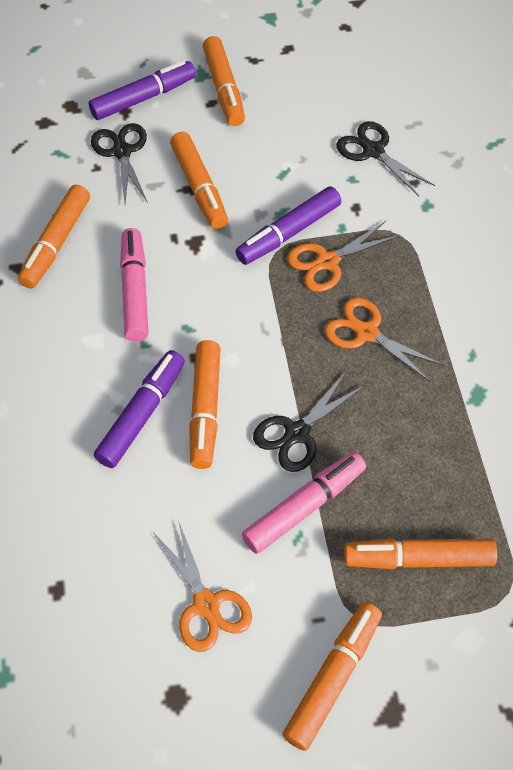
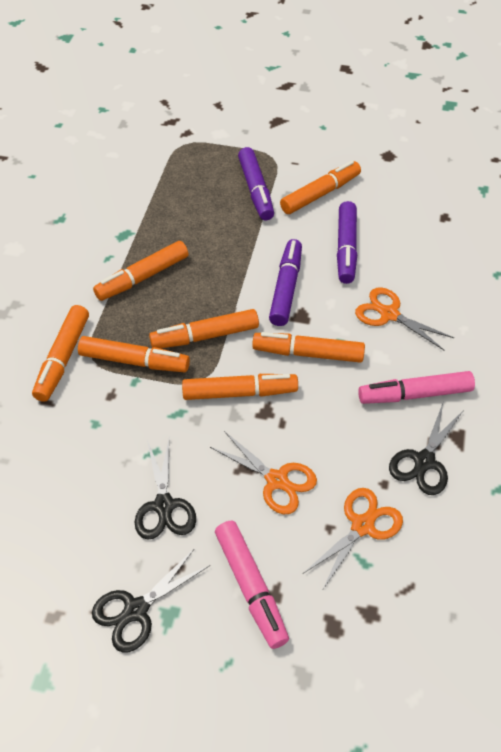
orange marker: [18,185,90,288] [170,132,228,229] [189,340,221,469] [203,36,245,126] [282,602,382,751] [344,538,497,569] = 6 -> [32,305,89,402] [78,336,190,372] [93,241,189,301] [149,309,259,348] [182,374,298,400] [252,332,365,363] [280,161,361,214] = 7

